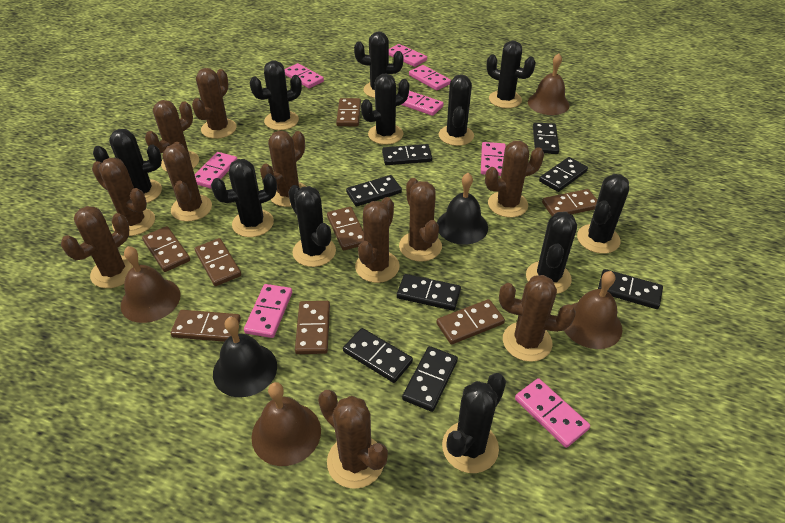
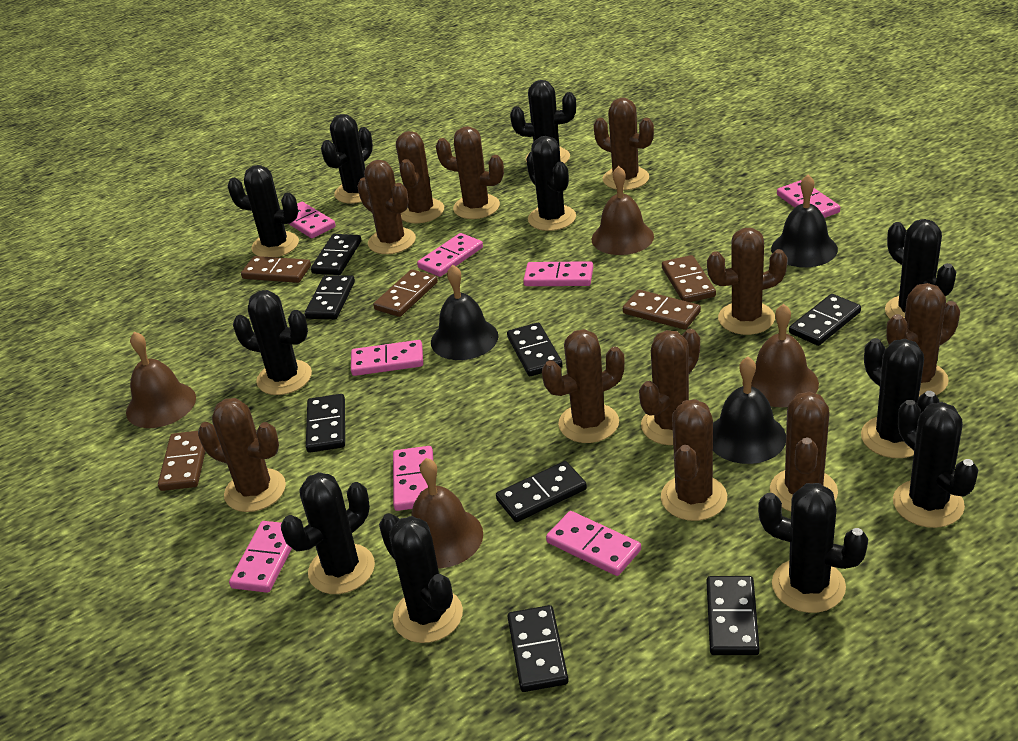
black bell: [213,317,277,397] [437,173,488,244] = 2 -> [431,265,498,360] [713,357,786,464] [771,175,838,267] = 3
brown domino: [142,226,190,272] [171,310,241,342] [195,238,241,286] [295,301,330,354] [327,207,364,251] [336,98,361,126] [436,299,505,345] [542,189,597,217] = 8 -> [158,431,205,491] [241,256,311,283] [373,269,438,317] [623,290,701,330] [662,255,716,302] = 5

